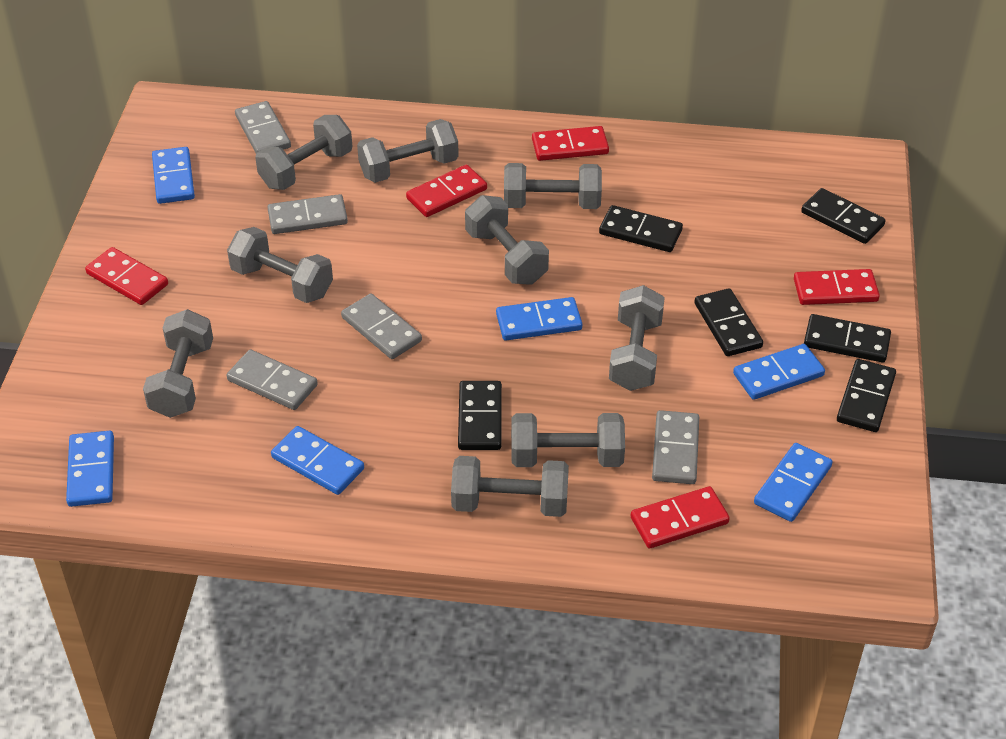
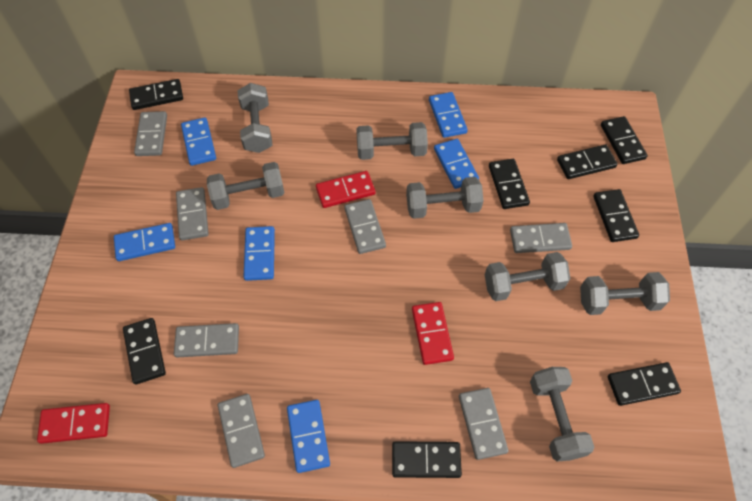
black domino: [458,381,502,450] [599,205,683,252] [694,288,763,356] [801,188,885,244] [804,314,891,362] [837,359,896,432] = 6 -> [123,318,166,385] [129,79,183,110] [392,441,462,478] [489,159,530,209] [557,145,618,179] [594,189,639,242] [601,116,648,164] [608,362,681,406] = 8
grey domino: [227,349,318,410] [235,101,291,153] [267,194,348,234] [341,293,422,359] [652,410,699,484] = 5 -> [134,111,167,156] [174,323,239,358] [176,187,209,241] [218,394,265,468] [344,199,386,254] [459,388,508,460] [510,223,572,253] = 7
grey dumbbell: [143,309,213,418] [227,227,333,303] [255,115,352,190] [357,119,459,183] [451,456,569,517] [465,195,549,285] [504,163,602,209] [511,413,625,467] [609,285,665,391] = 9 -> [207,162,285,210] [238,83,272,153] [356,122,428,160] [406,177,484,219] [485,252,571,301] [530,367,594,462] [580,272,670,315] = 7
red domino: [85,247,168,305] [406,165,487,217] [532,126,609,161] [631,486,730,548] [794,269,880,305] = 5 -> [37,403,110,444] [316,171,375,208] [412,302,454,365] = 3

